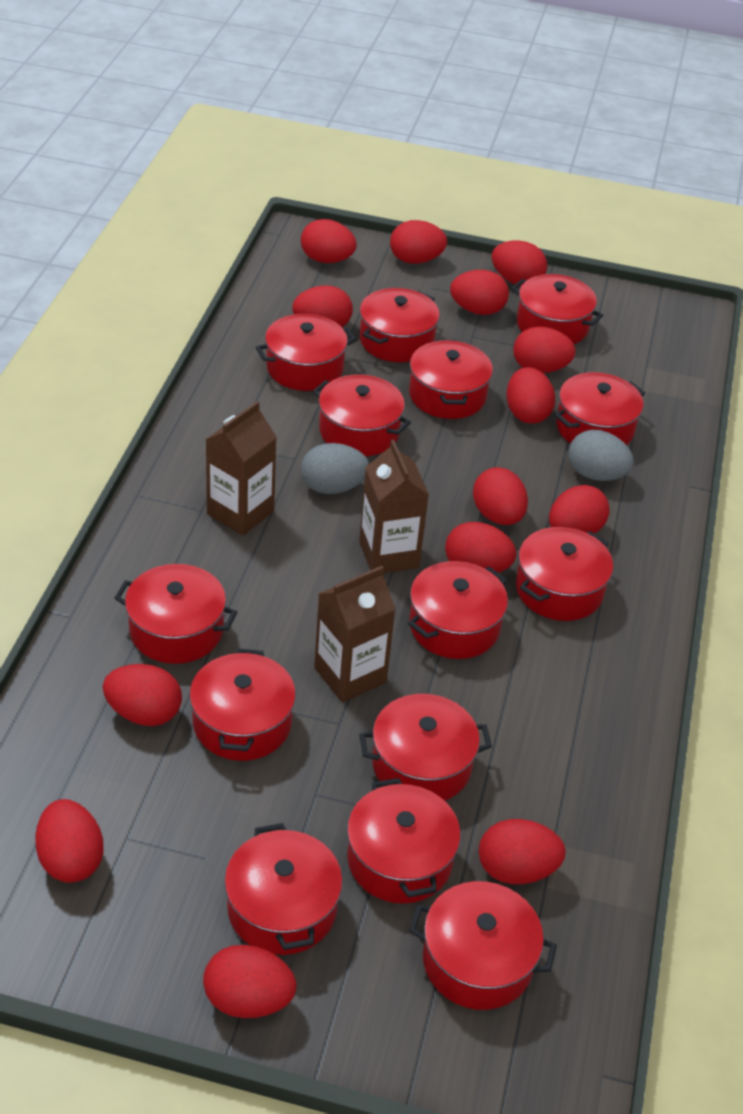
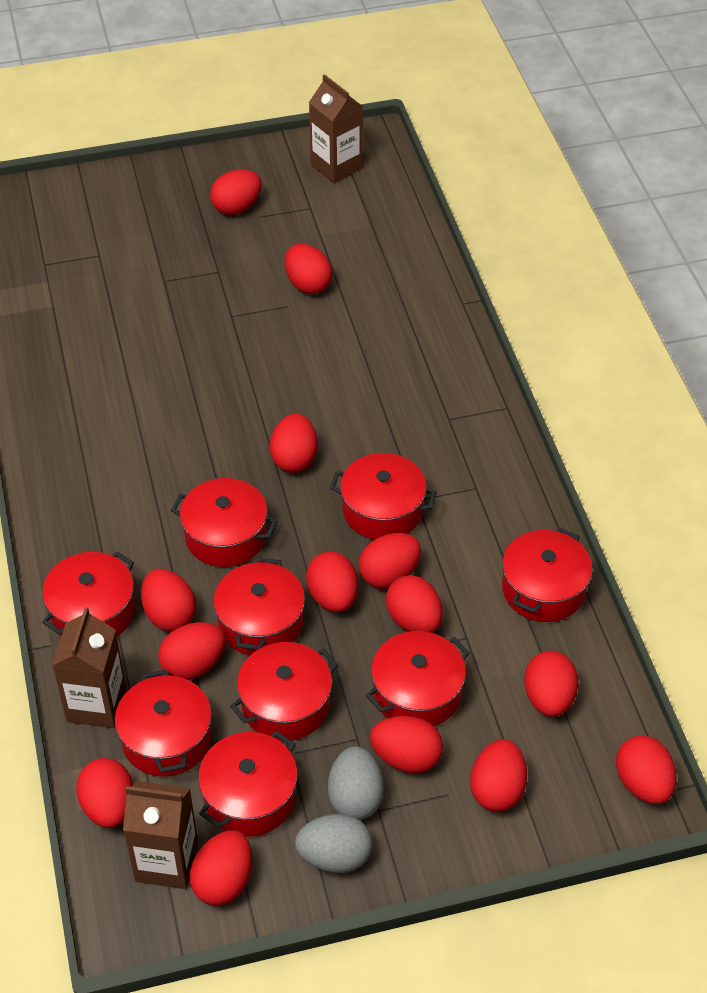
red pot: [114,564,237,664] [189,649,296,761] [224,823,343,955] [256,314,356,391] [313,374,411,456] [347,778,461,904] [359,694,492,801] [360,288,440,362] [408,561,508,659] [409,339,493,419] [409,881,557,1010] [512,274,603,344] [516,527,613,621] [555,372,645,445] = 14 -> [42,552,135,637] [115,670,212,777] [171,478,278,567] [198,731,297,837] [213,558,305,655] [230,642,338,741] [330,453,437,540] [366,631,470,727] [502,528,592,622] = 9

